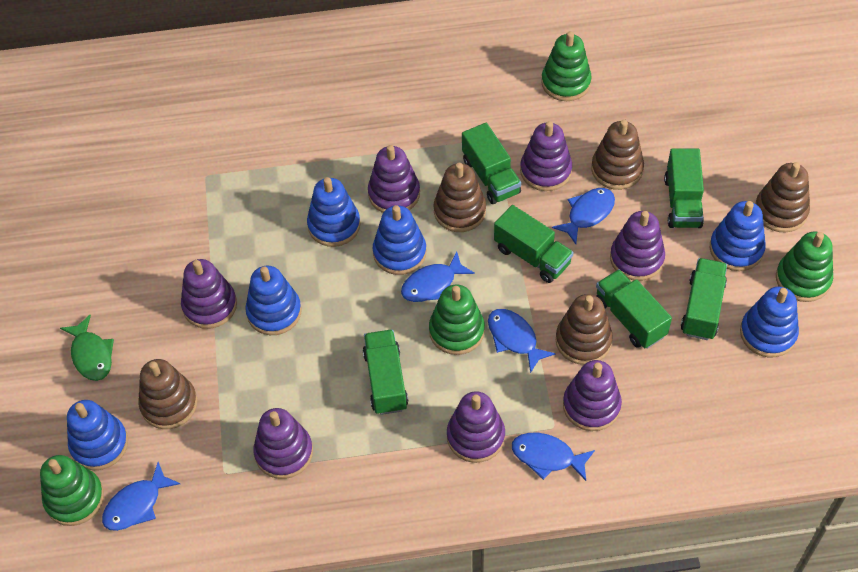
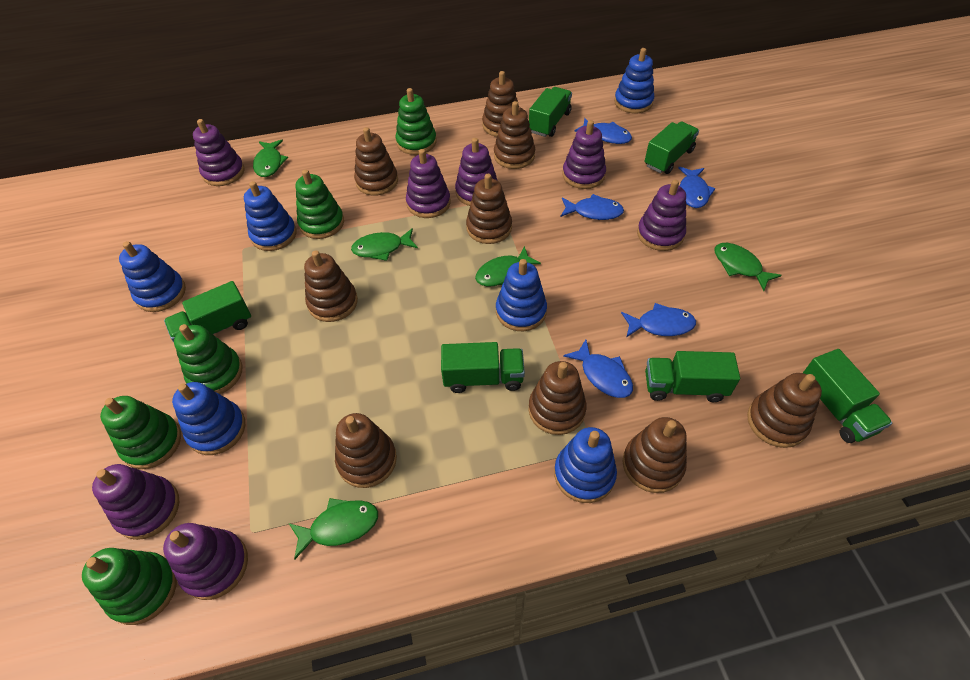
brown stacking toy: [138,359,198,429] [434,163,486,232] [556,294,613,365] [591,120,644,190] [755,162,810,232] = 5 -> [304,250,358,322] [335,413,397,488] [354,127,398,196] [466,174,512,244] [482,71,518,137] [494,101,535,169] [529,361,587,435] [622,417,687,493] [747,373,822,448] = 9
green fish: [60,315,114,381] = 1 -> [253,140,288,177] [289,498,378,560] [351,228,418,261] [475,246,541,286] [714,243,782,291] = 5
green stacking toy: [40,455,104,526] [429,285,485,355] [541,31,592,101] [776,231,833,302] = 4 -> [82,548,177,625] [100,396,181,469] [174,324,243,394] [296,169,344,239] [396,88,437,155] = 5

